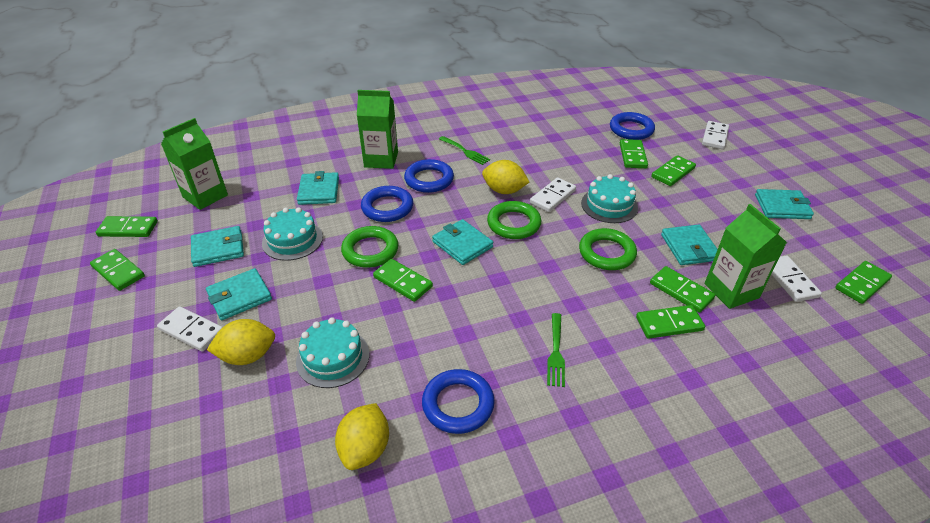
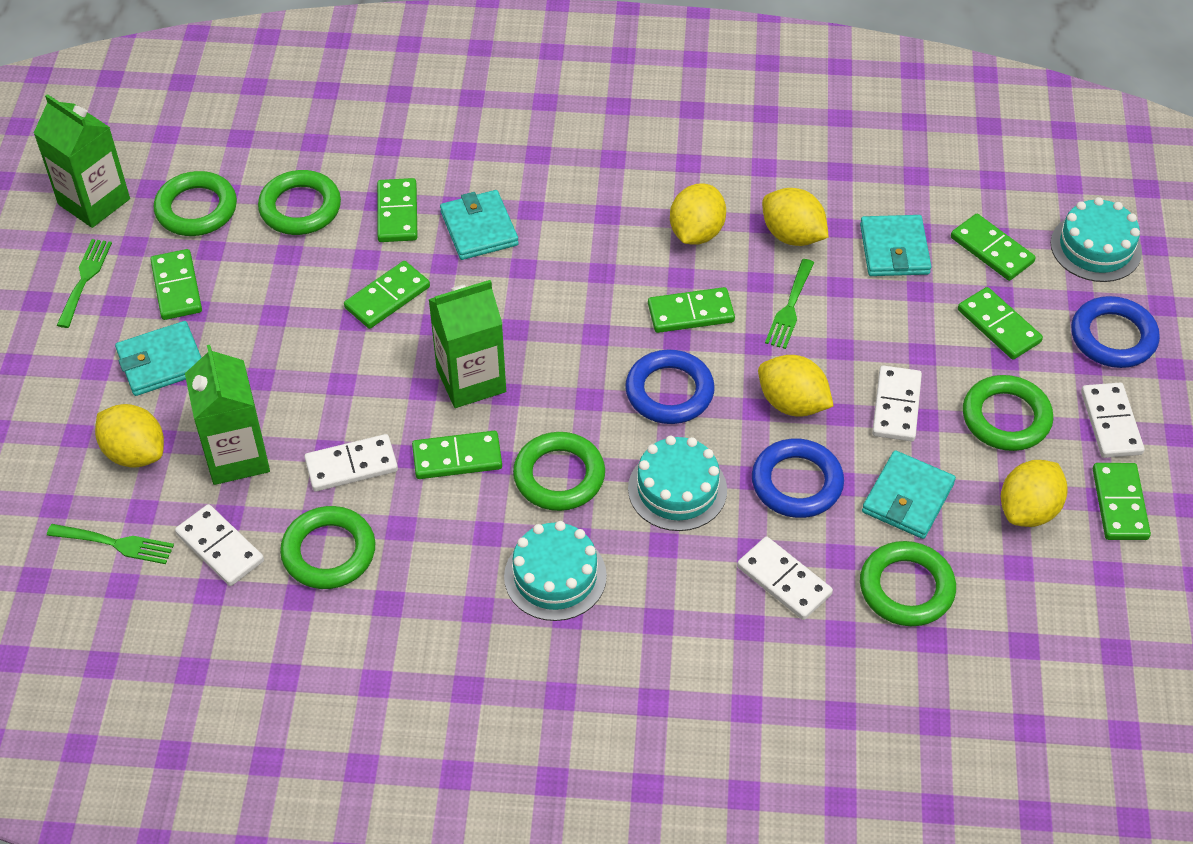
blue ring: [361,186,413,222] [404,159,454,193] [422,369,495,434] [610,112,655,140] = 4 -> [625,349,715,424] [752,439,844,518] [1071,296,1160,368] = 3
green fork: [439,136,490,165] [547,313,565,387] = 2 -> [47,524,174,564] [57,239,112,328] [765,259,814,349] = 3
green ring: [341,226,398,268] [487,201,541,239] [579,228,637,270] = 3 -> [154,171,237,236] [258,170,341,235] [280,506,376,589] [513,432,605,511] [860,541,956,626] [963,375,1053,451] = 6
turquoise wallet: [191,226,244,267] [206,268,272,320] [297,171,339,205] [432,219,493,265] [661,224,718,265] [755,189,814,219] = 6 -> [115,321,201,396] [440,190,519,260] [860,215,931,276] [862,450,956,539] = 4
white domino: [157,306,222,351] [530,177,576,212] [702,121,729,149] [771,255,822,302] = 4 -> [175,504,264,586] [304,434,398,491] [737,537,833,620] [872,365,922,442] [1081,383,1144,458] = 5
yellow lemon: [207,319,275,365] [335,403,389,470] [482,160,529,194] = 3 -> [95,404,164,468] [670,183,726,245] [758,355,834,417] [762,188,829,246] [1001,460,1068,527] = 5

